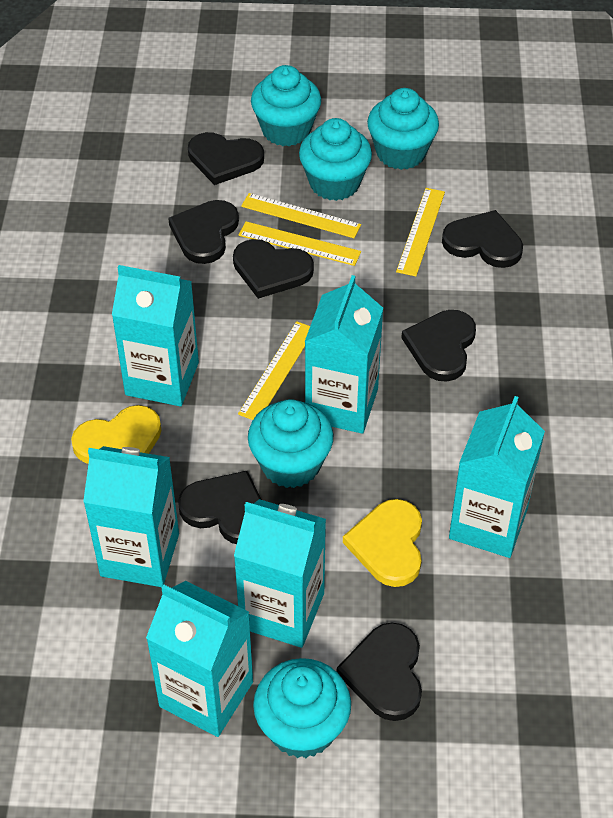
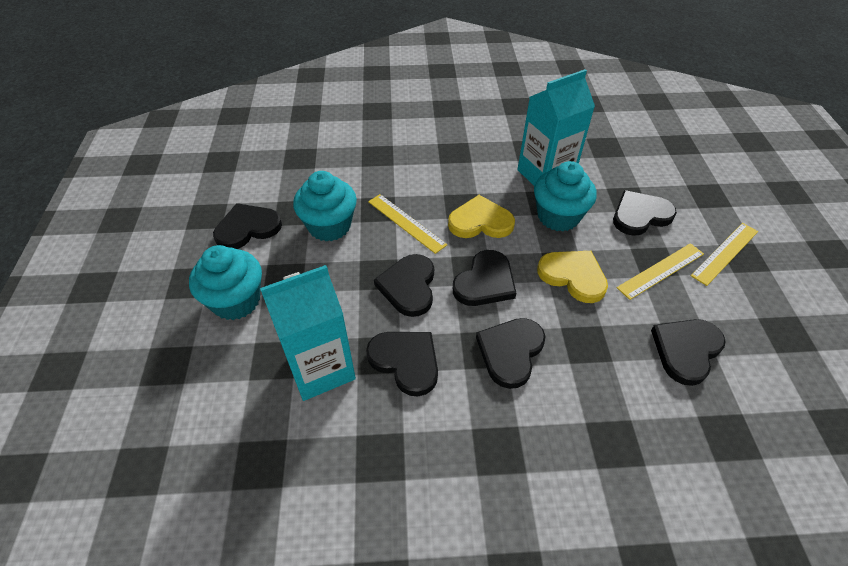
turquoise carton: [83,446,179,587] [112,265,199,406] [146,581,253,737] [234,499,326,648] [305,275,383,434] [449,396,545,558] = 6 -> [260,265,356,401] [517,69,595,185] = 2
turquoise cupcake: [248,399,333,488] [251,65,321,146] [253,658,351,758] [299,118,372,201] [367,88,439,170] = 5 -> [189,245,262,320] [293,171,357,242] [534,161,597,232] = 3
yellow ruler: [238,221,361,266] [238,321,310,420] [241,193,361,238] [396,188,445,276] = 4 -> [368,194,447,254] [617,243,704,300] [691,223,758,286] = 3

